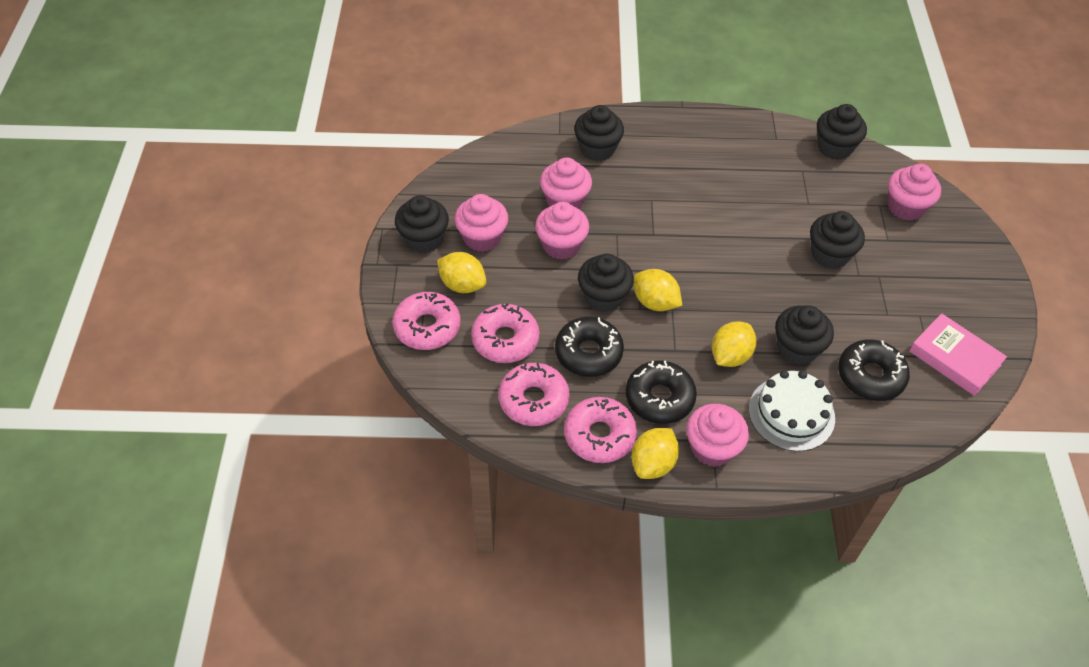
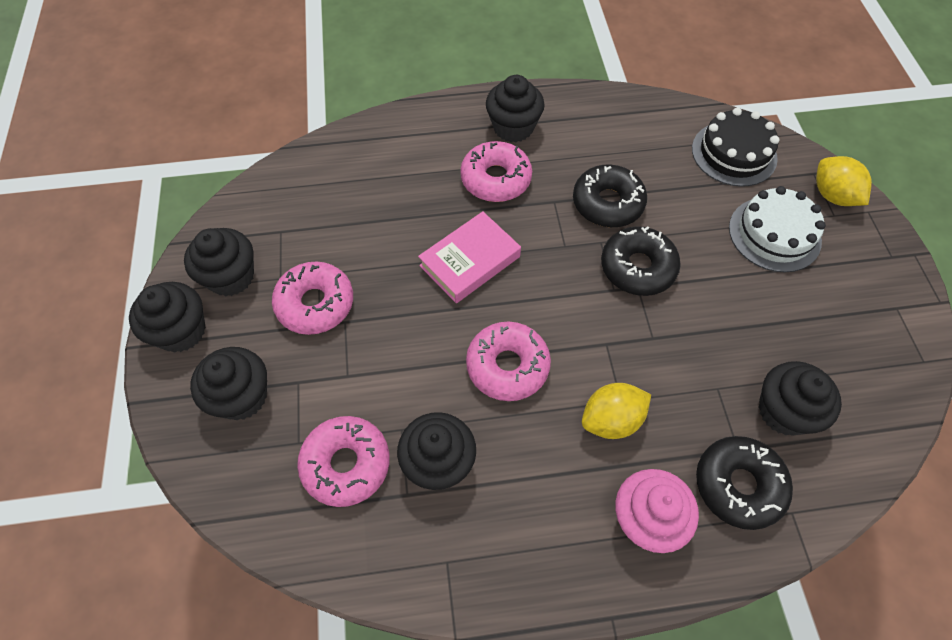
black cake: none = 0 -> [692,108,779,187] = 1
pink cupcake: [454,194,508,252] [535,202,589,260] [540,158,592,209] [686,404,749,467] [888,164,941,221] = 5 -> [615,469,699,553] = 1
yellow lemon: [437,252,486,293] [631,428,679,479] [633,269,682,311] [712,321,757,367] = 4 -> [582,383,651,439] [816,156,872,206] = 2

